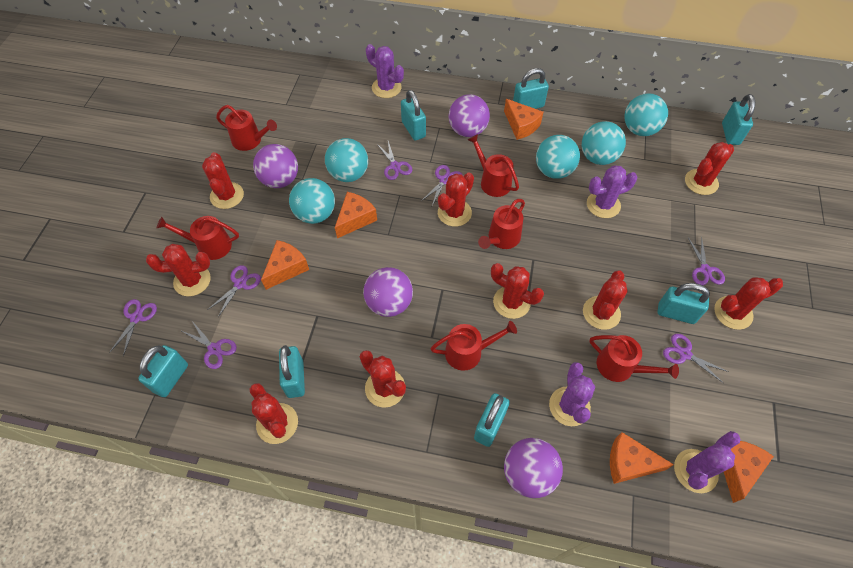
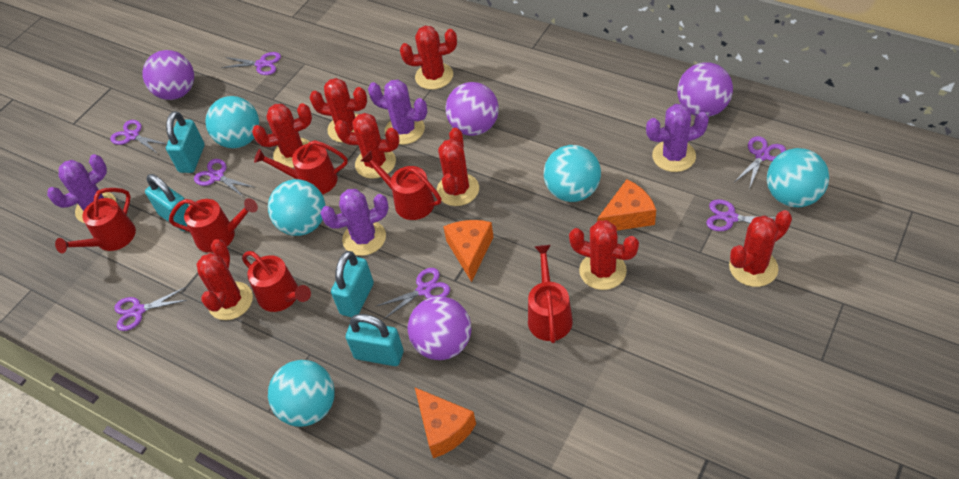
orange cheese: [261,240,309,290] [335,192,377,238] [504,99,543,140] [610,432,674,484] [724,441,774,503] = 5 -> [415,388,476,458] [443,220,494,282] [597,179,656,231] = 3
red cactus: [146,244,211,296] [202,152,244,209] [250,383,298,444] [360,350,406,408] [438,172,474,227] [491,263,544,319] [583,271,627,330] [685,142,734,195] [714,277,783,330] = 9 -> [196,239,253,320] [252,103,312,168] [309,78,367,143] [334,113,399,179] [400,26,457,90] [437,128,479,206] [569,220,639,290] [729,210,792,287] = 8
turquoise padlock: [138,345,188,397] [279,345,305,398] [401,90,426,141] [474,393,510,447] [513,68,549,109] [658,283,710,324] [722,94,755,145] = 7 -> [145,174,189,231] [166,111,205,173] [331,251,374,318] [346,314,404,366] = 4

